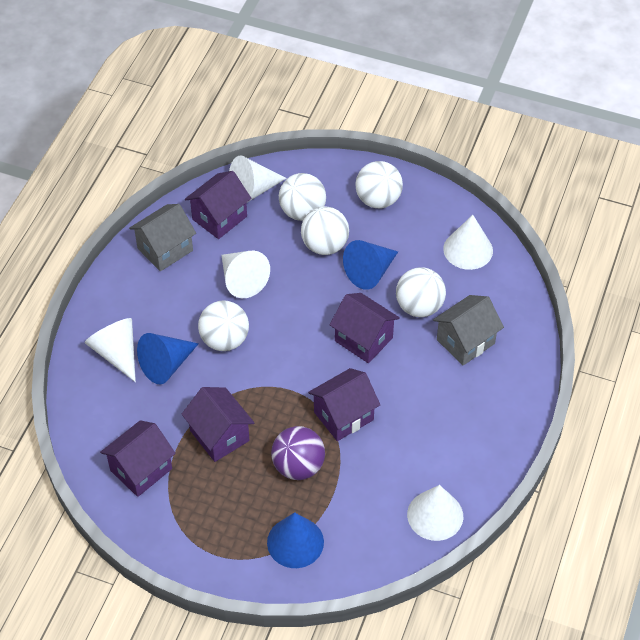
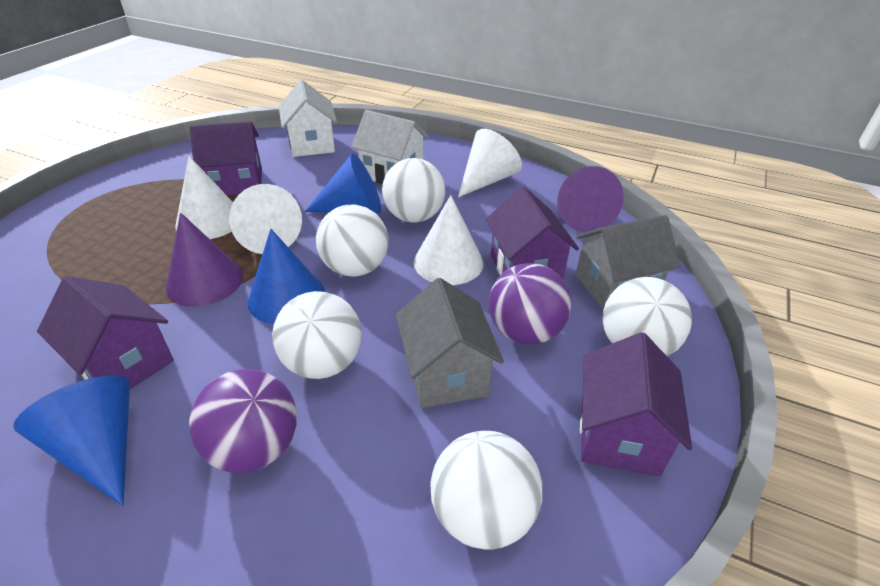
purple ball: [271,426,325,480] = 1 -> [189,369,297,473] [489,263,571,345] = 2
purple cone: none = 0 -> [166,213,243,307] [557,166,624,232] = 2
purple house: [100,420,176,497] [182,387,254,462] [185,171,251,239] [308,368,380,441] [330,293,400,363] = 5 -> [37,276,174,389] [189,121,262,195] [486,186,579,279] [580,332,692,477] = 4
white cone: [85,318,136,382] [221,251,270,298] [229,155,287,202] [407,485,463,541] [443,215,493,270] = 5 -> [175,156,233,239] [229,184,302,254] [414,195,483,285] [458,129,522,198] = 4
white house: none = 0 -> [279,80,337,157] [352,110,429,185] = 2

